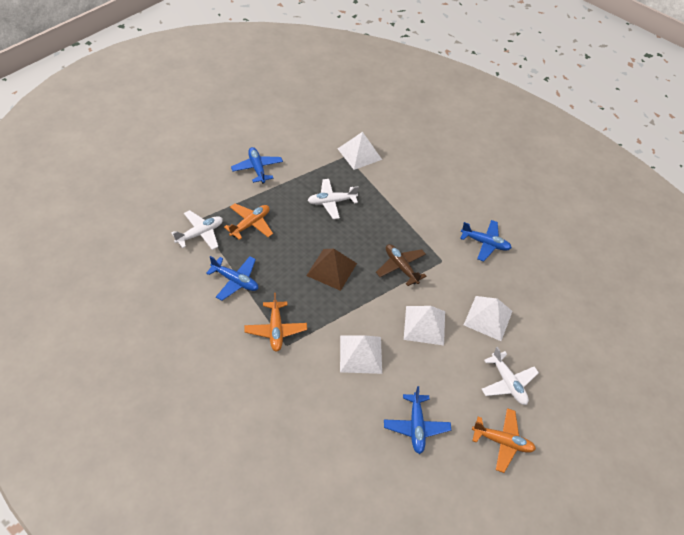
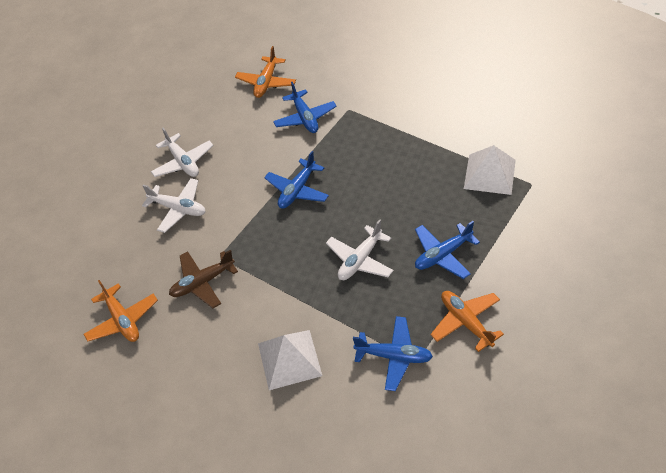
brown pyramid: [306,248,357,291] = 1 -> none = 0
white pyramid: [338,132,382,170] [340,335,382,374] [404,306,445,346] [464,296,512,341] = 4 -> [258,330,322,390] [464,145,516,195] = 2

